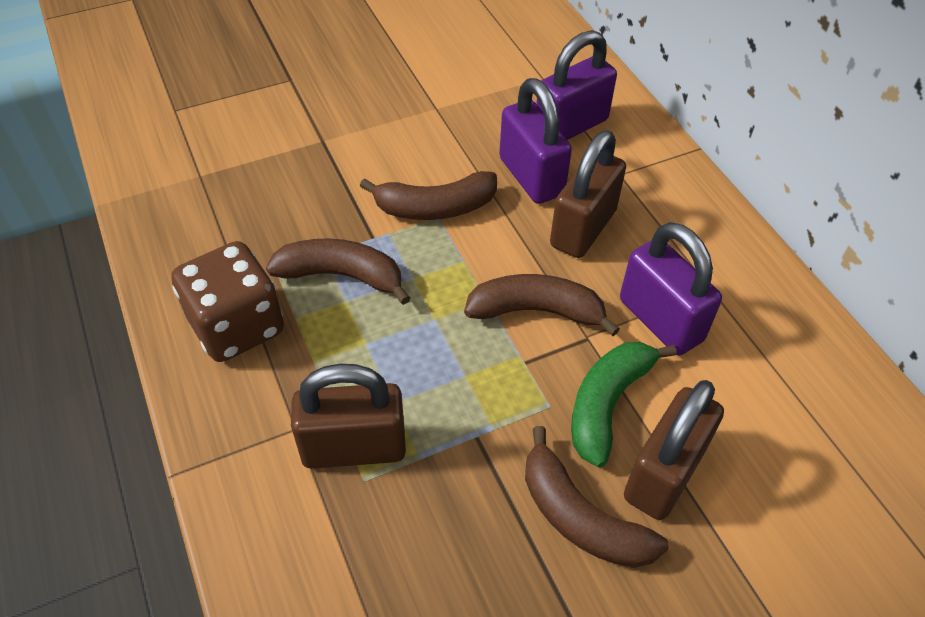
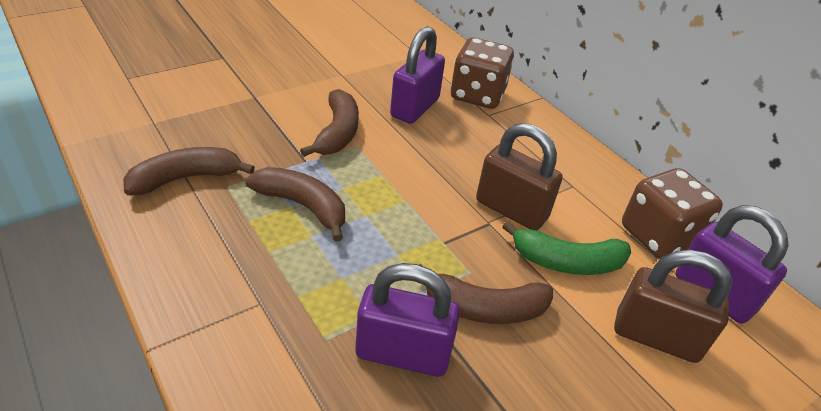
brown dice: [171,241,284,362] = 1 -> [451,38,514,109] [622,168,723,259] = 2
brown padlock: [291,364,406,469] [550,130,626,258] [624,380,724,520] = 3 -> [476,123,563,230] [614,250,732,363] = 2

